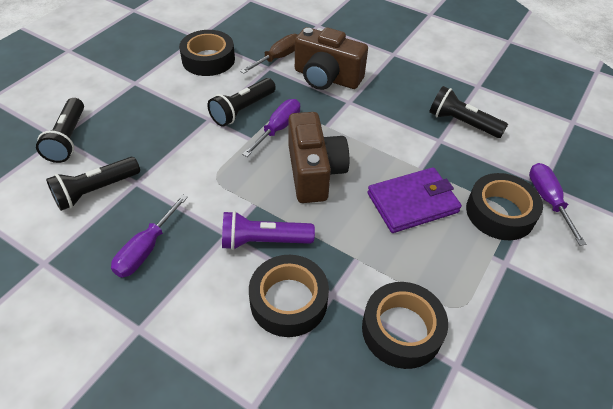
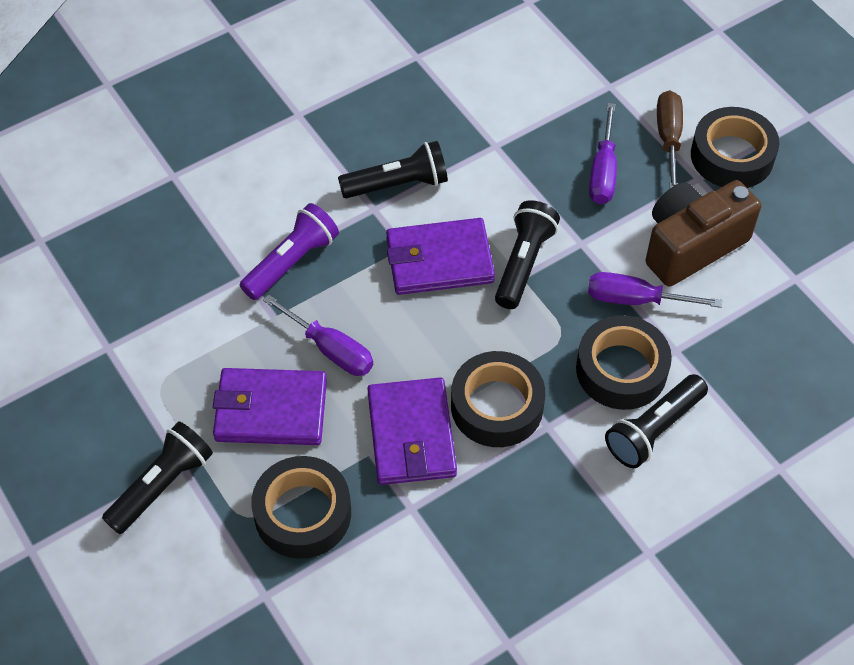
brown camera: [288,112,349,203] [295,27,368,90] = 2 -> [646,180,761,287] = 1
purple wallet: [368,167,462,233] = 1 -> [213,368,327,445] [367,377,457,485] [386,218,495,295] = 3

